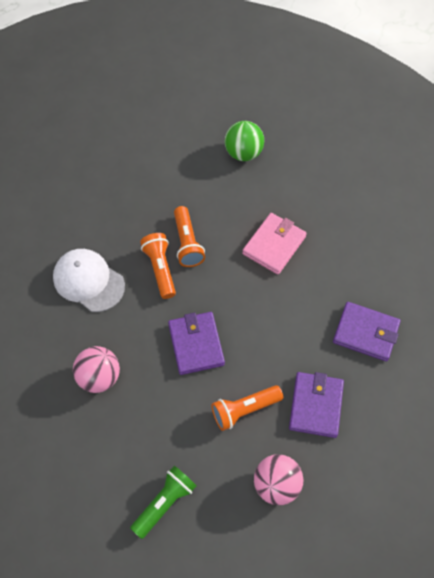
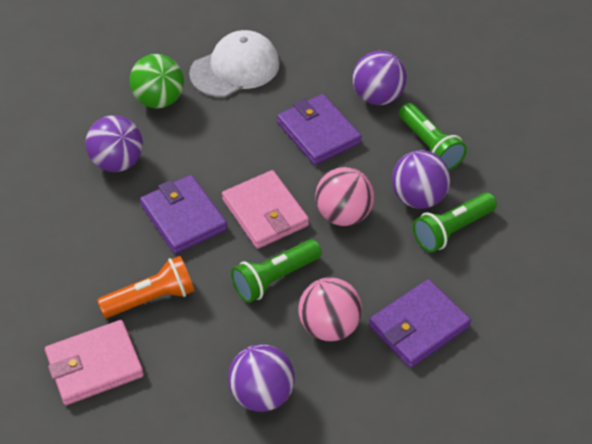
green flashlight: [130,466,197,539] = 1 -> [231,239,321,303] [399,103,467,170] [413,192,497,252] = 3
orange flashlight: [140,233,176,299] [174,206,205,267] [211,385,283,431] = 3 -> [97,256,195,318] = 1
pink wallet: [242,213,307,275] = 1 -> [45,320,144,405] [222,170,309,249] = 2
purple ball: none = 0 -> [85,115,143,172] [228,345,295,412] [353,51,407,105] [392,150,450,209] = 4

